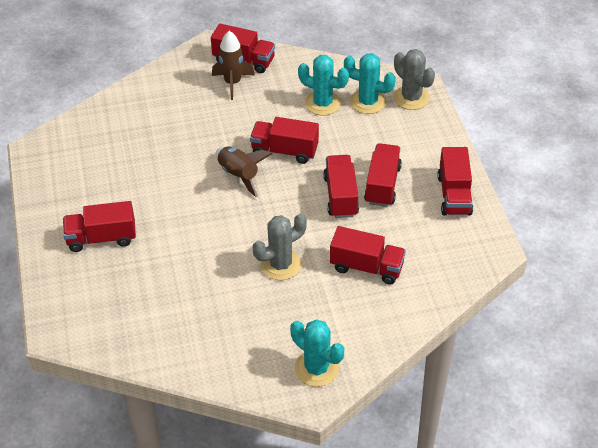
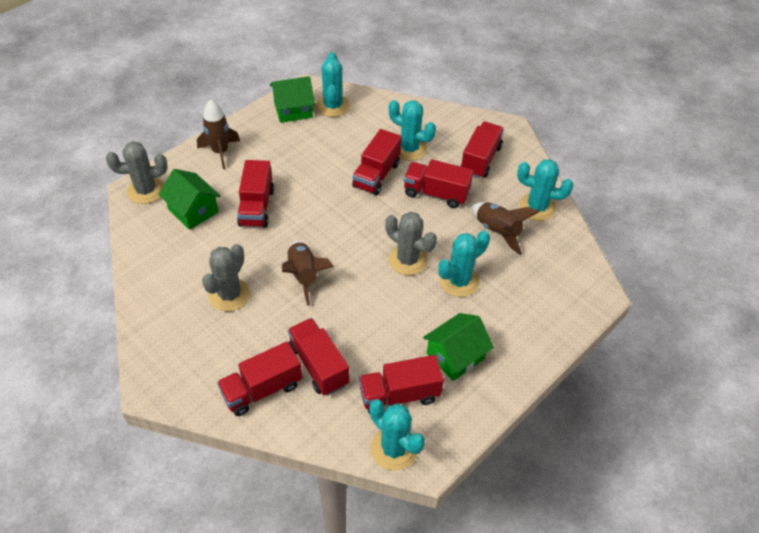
brown rocket: [212,31,255,100] [216,146,272,197] = 2 -> [197,99,240,169] [282,241,334,306] [472,202,540,255] = 3
green house: none = 0 -> [158,169,221,230] [270,76,315,123] [423,313,494,381] = 3
grey cactus: [253,214,307,280] [394,49,435,110] = 2 -> [106,141,167,204] [202,244,251,312] [385,212,437,275] = 3
turquoise cactus: [290,319,344,387] [298,55,349,116] [344,53,396,114] = 3 -> [316,52,350,117] [369,400,425,471] [389,100,436,161] [438,230,490,297] [517,159,573,221] = 5

